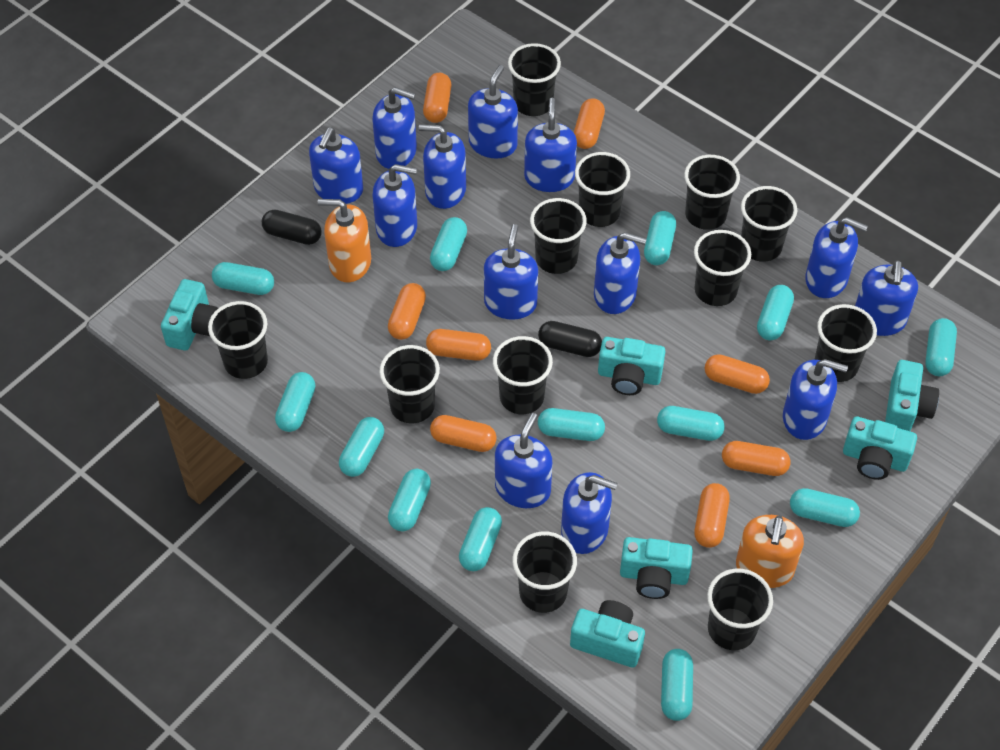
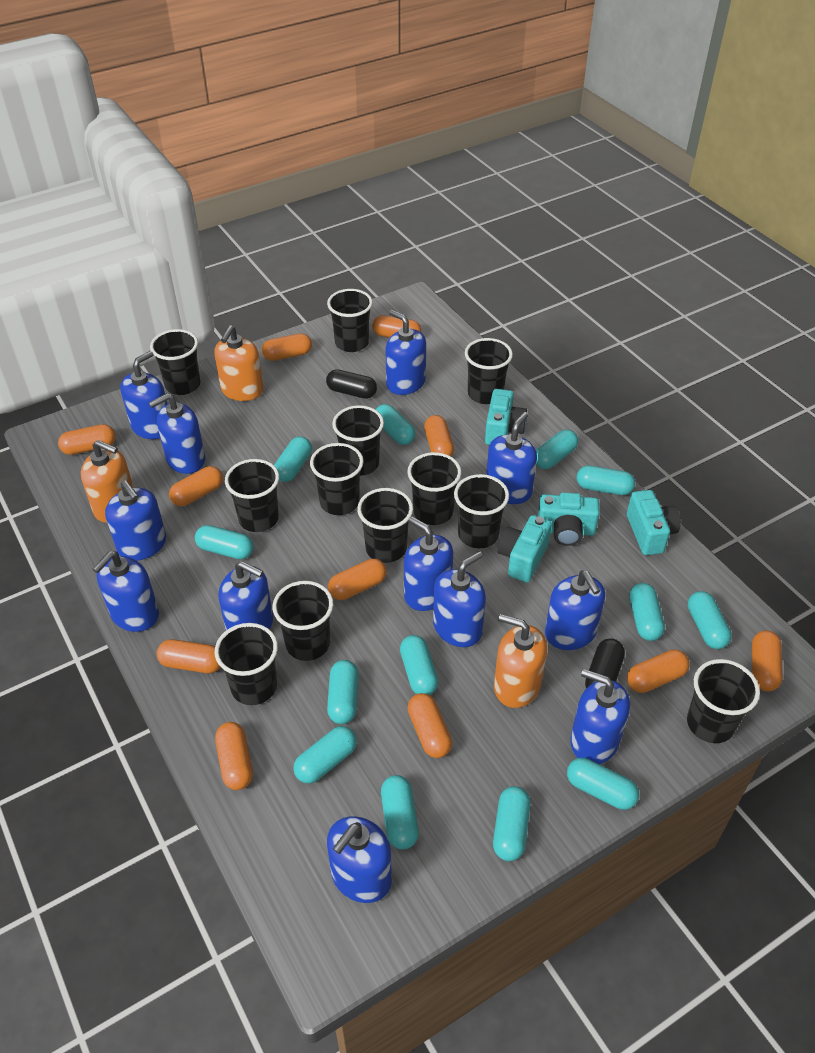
blue soap dispenser: [309,128,363,204] [372,87,417,169] [372,164,417,247] [419,124,466,209] [468,65,518,159] [484,224,538,320] [495,413,552,508] [524,98,577,192] [561,472,618,554] [594,232,647,314] [783,359,848,440] [805,217,868,298] [855,260,918,336] = 13 -> [92,551,159,632] [105,480,166,561] [120,351,167,439] [149,393,205,474] [218,561,273,630] [327,816,392,903] [385,310,426,395] [404,516,453,611] [433,551,486,647] [486,412,537,504] [545,570,605,650] [570,669,630,764] = 12
orange capsule: [388,283,426,340] [423,73,452,123] [426,329,491,361] [430,415,497,452] [574,98,605,149] [694,483,730,548] [705,354,770,394] [722,441,790,476] = 8 -> [58,424,116,455] [157,639,221,673] [169,466,223,506] [215,722,253,790] [262,333,312,361] [328,559,387,600] [372,315,421,338] [407,693,452,758] [424,415,454,456] [627,649,690,693] [752,630,783,692] = 11
orange soap dispenser: [318,199,371,282] [736,515,804,588] = 2 -> [81,440,134,523] [214,325,263,401] [494,614,547,708] = 3
turquoise camera: [161,279,218,351] [570,600,645,668] [598,337,665,395] [620,537,693,599] [843,417,917,480] [885,360,939,431] = 6 -> [485,389,527,445] [497,515,552,583] [538,492,600,546] [627,490,680,555] = 4

